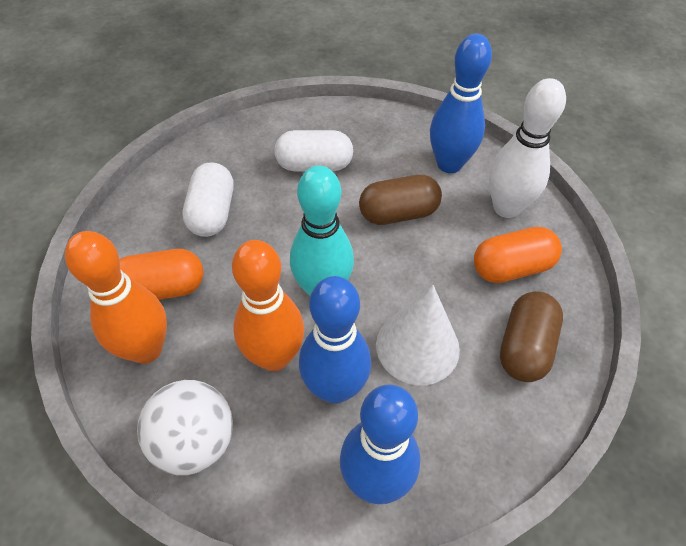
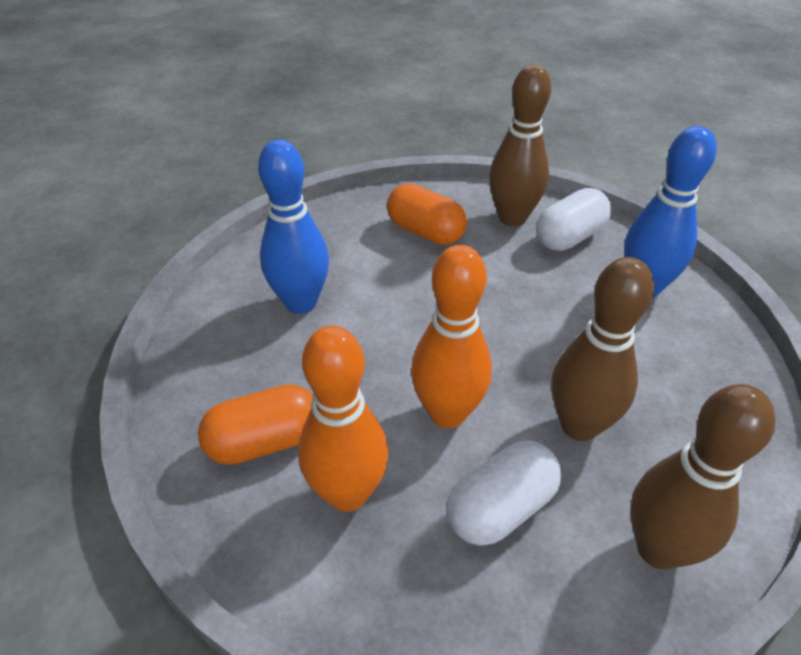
blue bowling pin: [299,276,371,404] [340,385,420,504] [430,34,492,173] = 3 -> [258,140,329,314] [624,126,717,298] = 2
brown bowling pin: none = 0 -> [489,65,551,226] [552,257,654,441] [630,384,776,570] = 3
brown capsule: [359,175,442,225] [500,291,563,382] = 2 -> none = 0
turquoise bowling pin: [290,166,354,296] = 1 -> none = 0
white ball: [137,380,233,475] = 1 -> none = 0
white bowling pin: [489,78,566,218] = 1 -> none = 0
white cone: [376,285,460,385] = 1 -> none = 0

